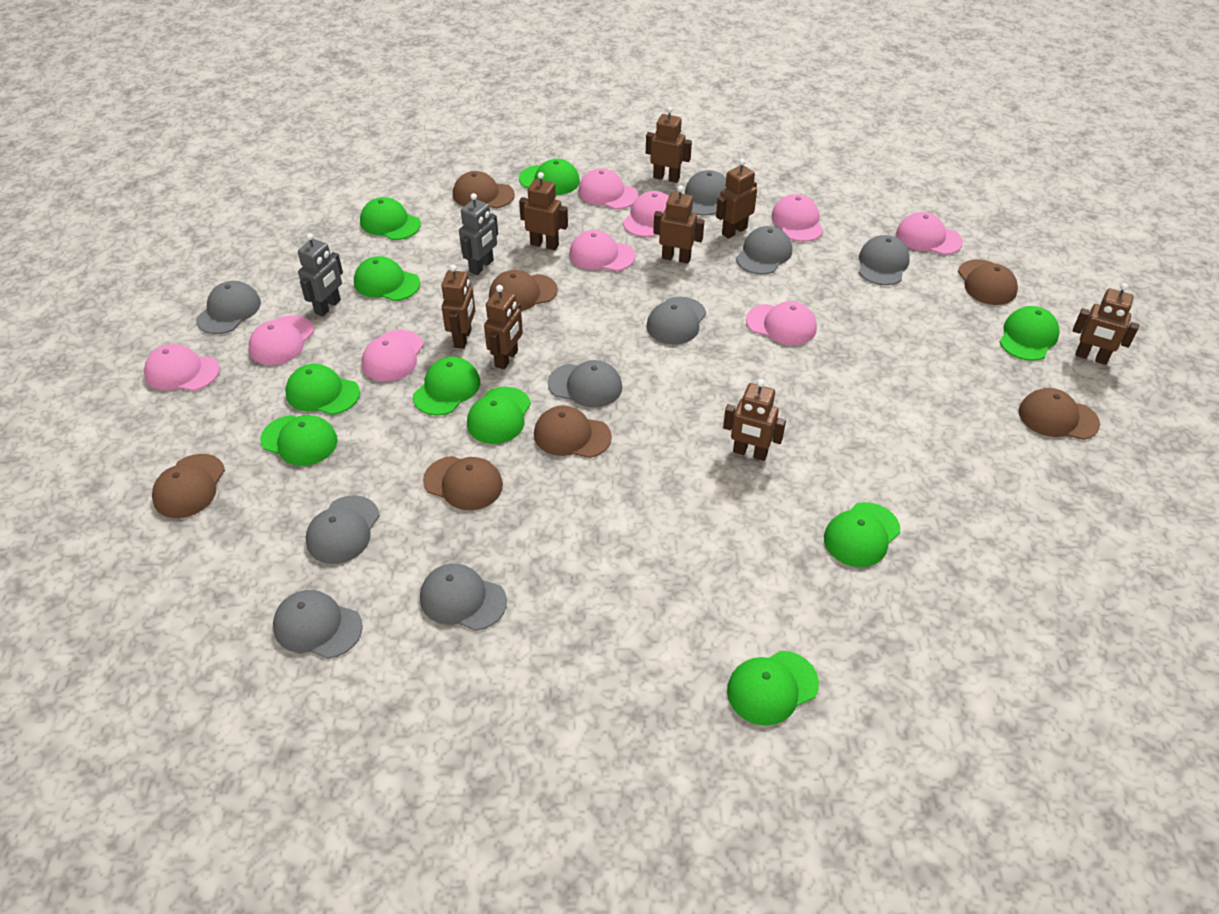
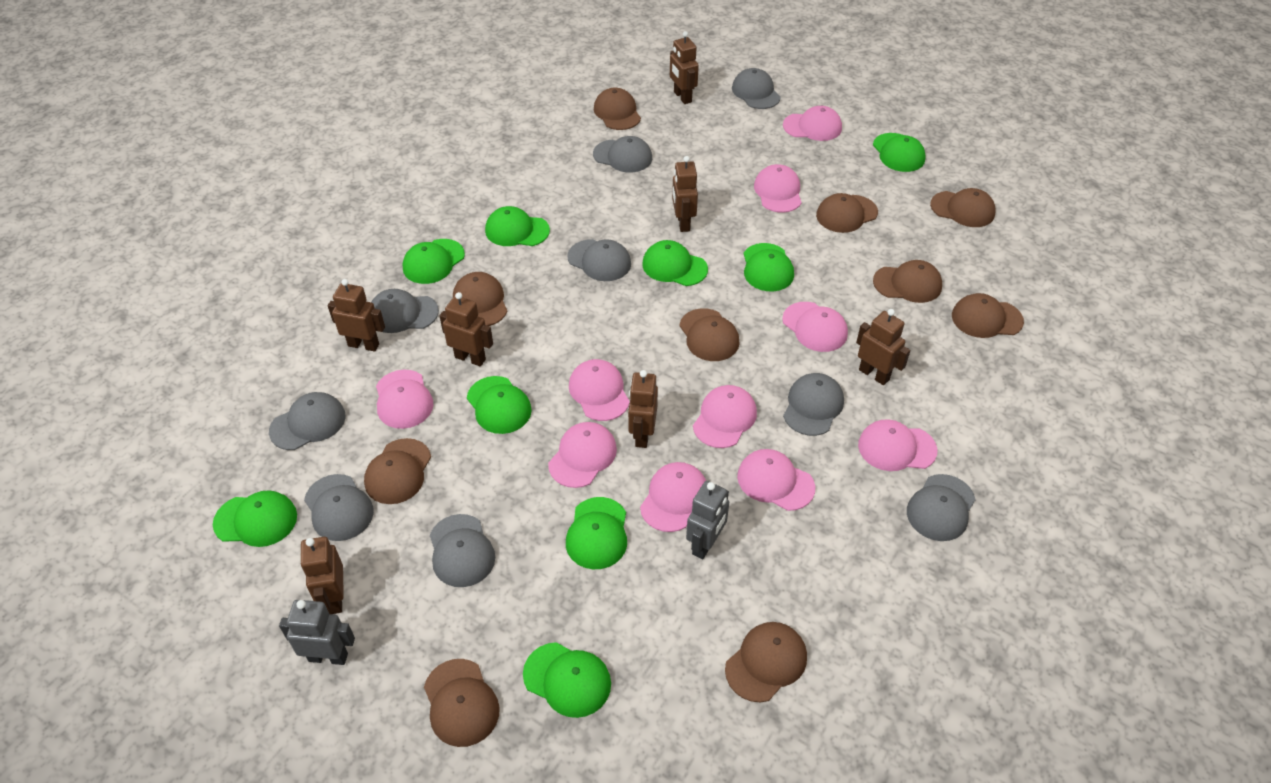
brown cap: [152,454,225,518] [423,456,503,510] [453,171,515,208] [489,270,558,311] [534,406,612,458] [958,259,1018,305] [1019,388,1100,440] = 7 -> [364,438,431,504] [424,659,500,747] [453,272,507,326] [594,87,641,130] [679,308,740,361] [725,622,807,702] [816,193,878,233] [873,260,942,303] [930,188,996,227] [952,293,1024,338] = 10
brown robot: [441,265,475,349] [484,285,523,370] [519,172,568,250] [646,107,692,183] [653,185,704,264] [716,159,757,239] [723,379,786,461] [1073,283,1139,365] = 8 -> [300,537,344,614] [328,279,385,352] [440,292,493,367] [628,370,658,448] [670,31,699,104] [672,156,698,232] [856,309,910,385] = 7
green cap: [260,415,338,466] [285,364,360,415] [354,256,420,301] [360,197,421,240] [413,357,480,416] [467,387,531,444] [519,159,580,195] [727,651,819,726] [824,502,900,567] [1000,306,1060,361] = 10 -> [213,490,297,547] [403,239,465,284] [467,376,532,434] [485,206,550,246] [523,642,611,718] [566,497,627,569] [642,240,708,286] [744,243,794,291] [873,133,926,172] = 9
pink cap: [144,344,220,391] [249,315,314,365] [362,330,424,382] [569,230,635,271] [578,168,638,209] [623,191,669,237] [746,301,817,345] [771,194,824,242] [896,212,963,255] = 9 -> [376,370,433,429] [548,422,617,488] [569,359,630,421] [640,462,706,532] [693,385,757,448] [737,449,815,511] [754,164,802,213] [782,302,848,352] [783,106,842,141] [858,419,937,471] = 10

